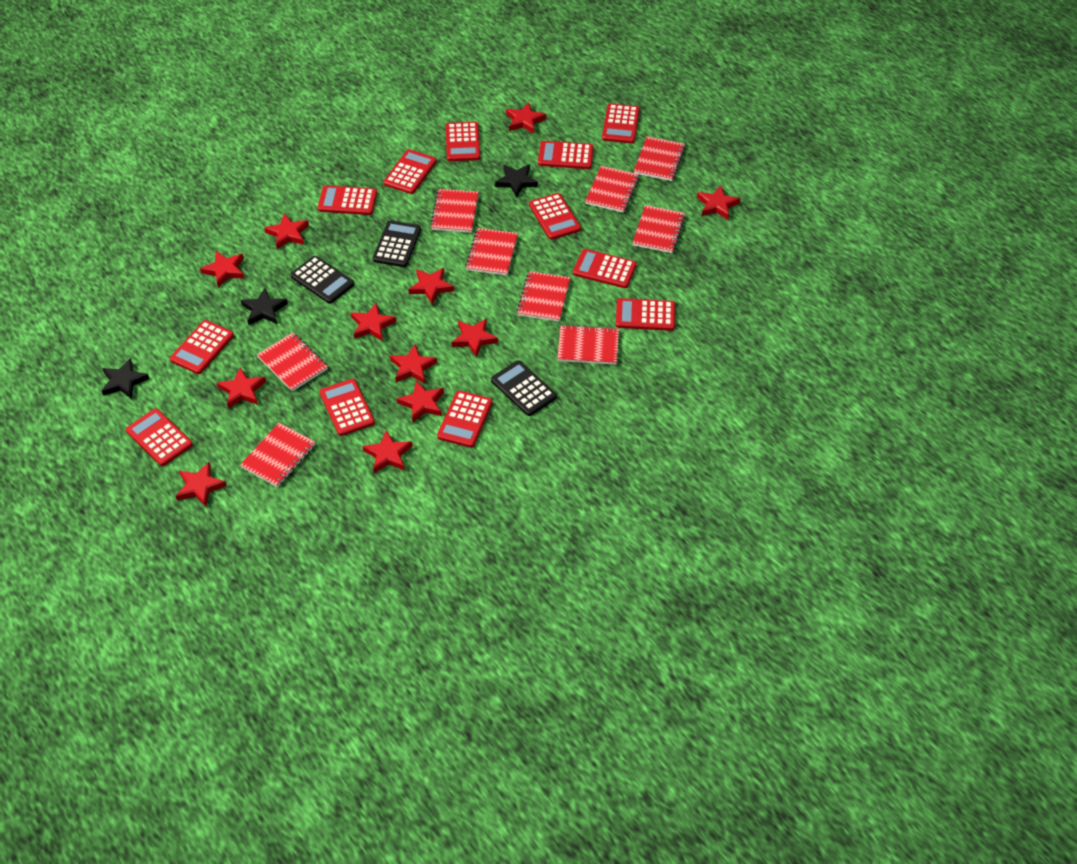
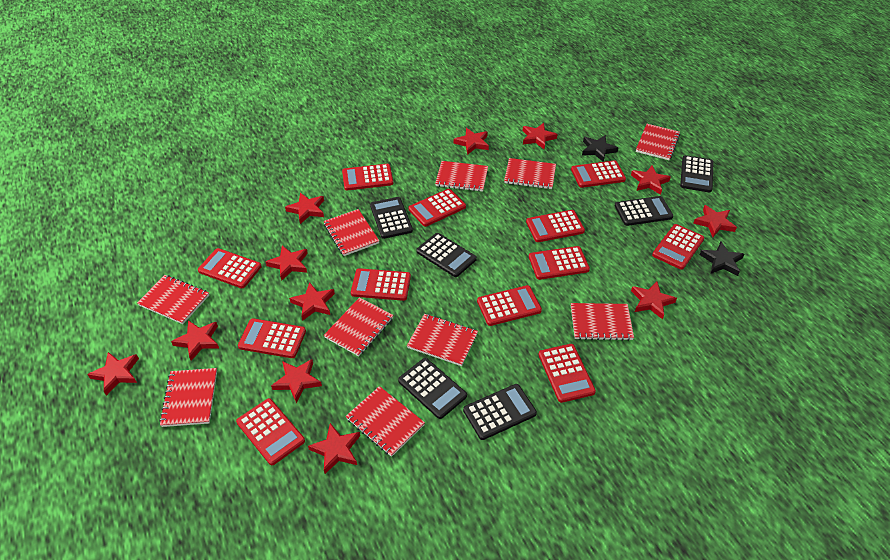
black calculator: [291,256,354,304] [373,220,421,267] [491,360,557,416] = 3 -> [370,197,413,239] [398,358,467,419] [416,233,477,277] [463,384,537,440] [615,196,673,226] [680,155,713,192] = 6
black star: [102,358,149,399] [241,288,288,325] [495,165,538,198] = 3 -> [582,135,618,162] [700,242,744,276] = 2
red notebook: [240,423,315,487] [257,333,328,391] [430,189,479,233] [466,228,518,276] [517,271,570,322] [557,325,619,365] [585,166,639,213] [633,205,685,253] [634,136,685,181] = 9 -> [137,275,209,324] [159,368,217,427] [323,209,379,256] [324,297,393,356] [346,386,425,457] [407,314,478,366] [435,161,488,192] [504,158,556,189] [571,303,634,341] [636,124,680,160] = 10

